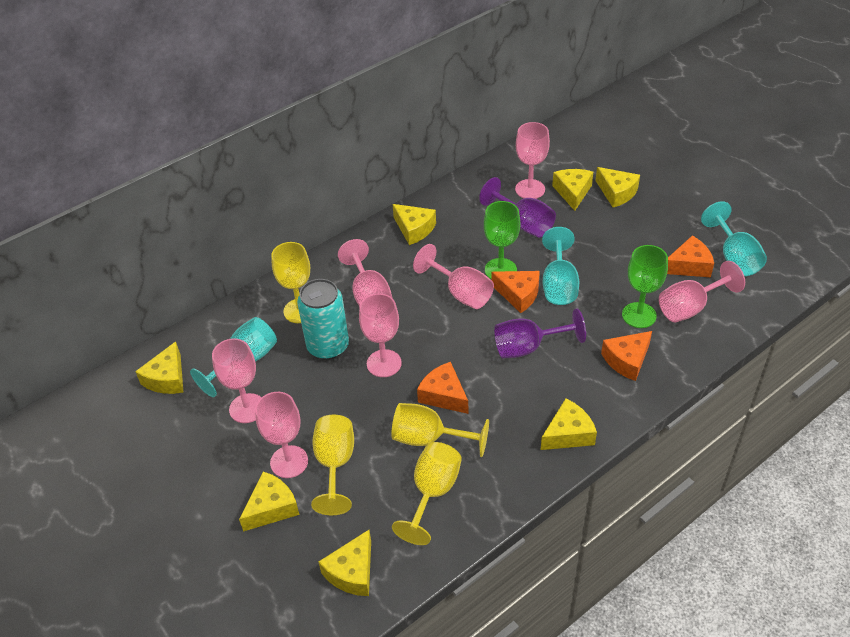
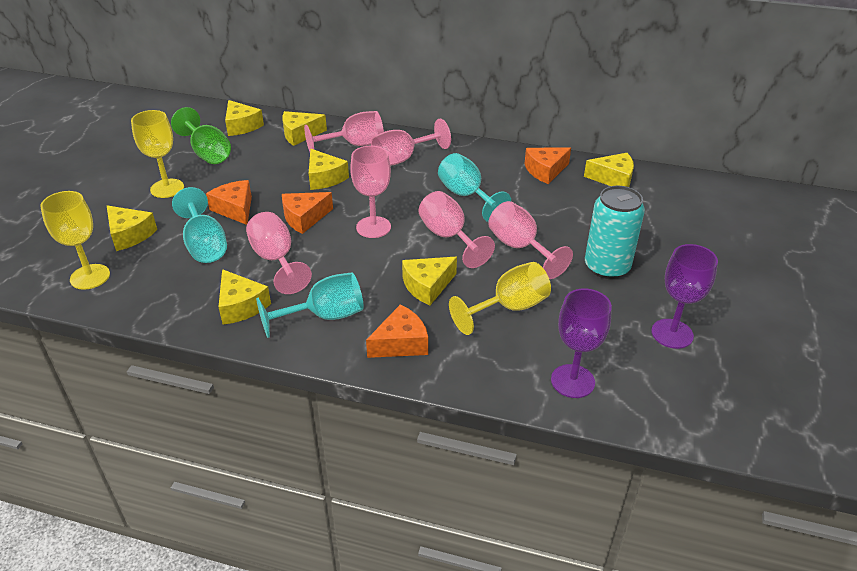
green goblet: [484,201,520,279] [622,245,668,328] = 2 -> [171,107,231,164] = 1
pink goblet: [212,338,262,423] [255,392,308,478] [338,239,392,307] [359,294,402,377] [413,244,494,309] [515,122,550,199] [659,261,745,322] = 7 -> [246,212,312,294] [304,111,384,152] [350,146,391,238] [371,119,451,166] [419,191,495,268] [488,201,573,279] = 6
yellow goblet: [271,242,310,323] [311,415,354,515] [391,403,489,457] [392,442,462,545] = 4 -> [41,191,110,290] [131,110,184,198] [449,262,551,335] = 3

